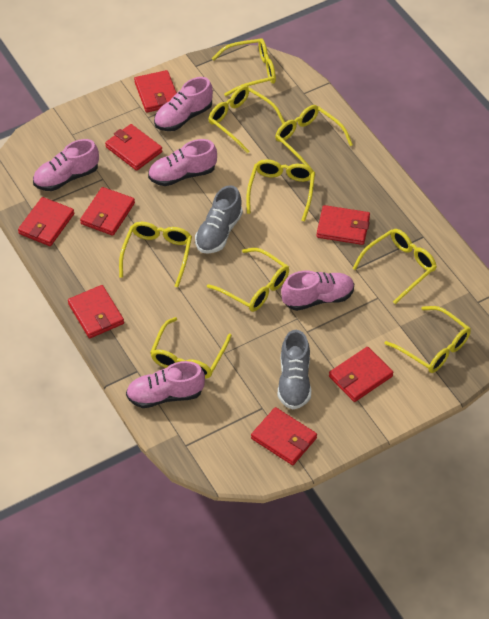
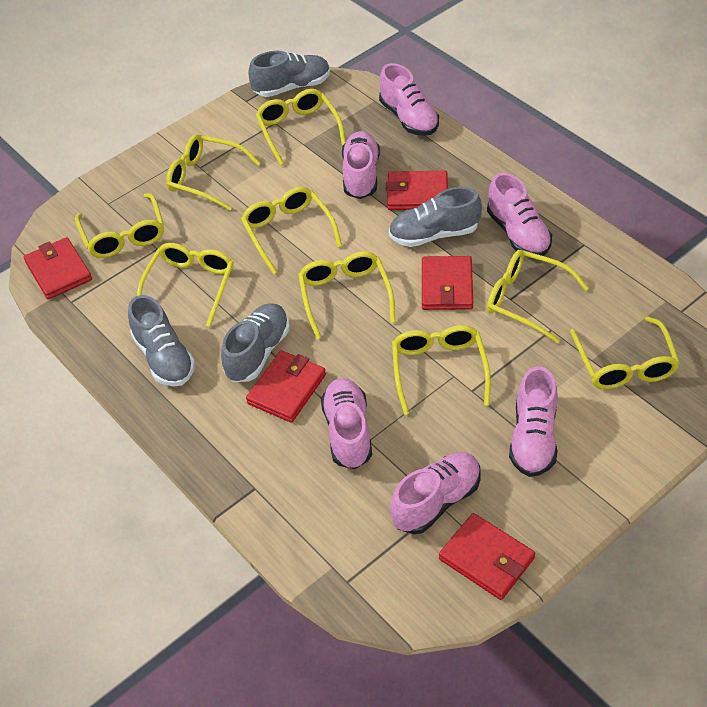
grey shoe: [195,185,243,254] [278,330,311,410] = 2 -> [128,295,195,387] [221,303,290,382] [248,51,330,97] [389,187,482,247] = 4
pink shoe: [33,139,99,191] [126,361,205,408] [148,139,217,186] [154,77,213,131] [281,271,354,311] = 5 -> [321,378,372,469] [342,131,380,199] [379,63,439,136] [390,452,481,534] [487,173,552,256] [509,366,558,477] = 6
red wallet: [18,197,74,246] [68,285,124,338] [80,187,135,236] [105,124,162,171] [134,70,177,113] [251,407,317,465] [316,205,370,245] [329,347,393,402] = 8 -> [24,237,92,299] [246,351,326,423] [386,171,448,210] [422,256,473,310] [439,513,535,600] = 5

